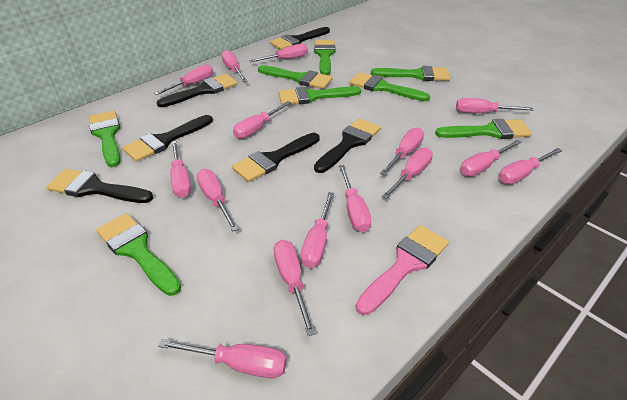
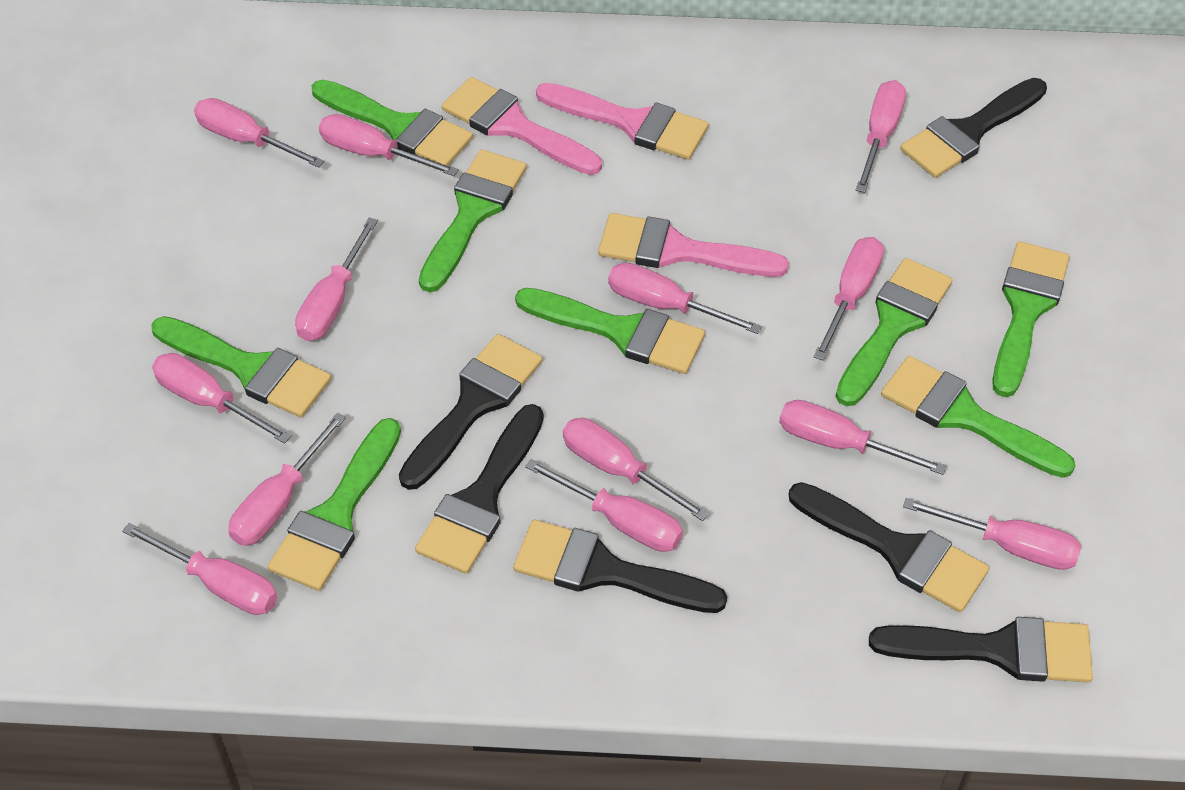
pink brush: [356,225,449,315] = 1 -> [442,77,602,175] [536,83,708,160] [598,213,789,277] = 3
pink screwdriver: [154,65,213,95] [158,339,287,378] [170,141,191,198] [196,169,239,232] [221,50,247,82] [233,101,291,139] [249,44,308,62] [274,240,316,336] [301,192,334,268] [339,165,371,232] [380,128,424,176] [382,148,433,199] [456,98,534,113] [460,140,522,176] [499,148,562,184] = 15 -> [122,523,278,615] [152,353,291,444] [194,98,324,168] [228,412,346,546] [295,217,378,341] [319,114,459,176] [525,459,683,552] [563,418,709,521] [608,263,762,334] [779,400,947,475] [814,237,884,360] [856,80,906,193] [903,498,1081,570] = 13

